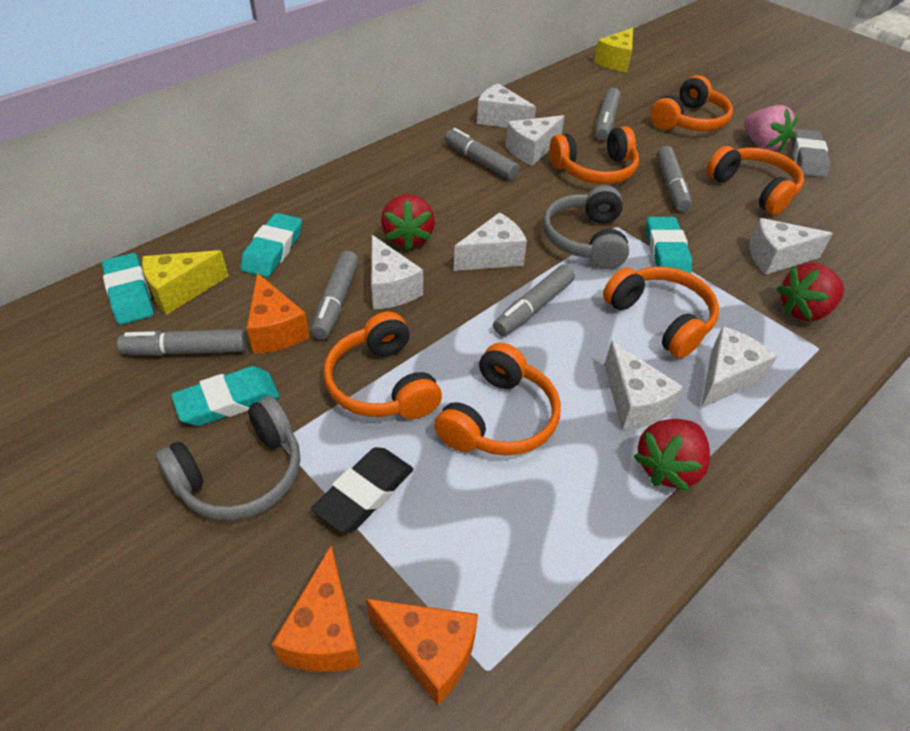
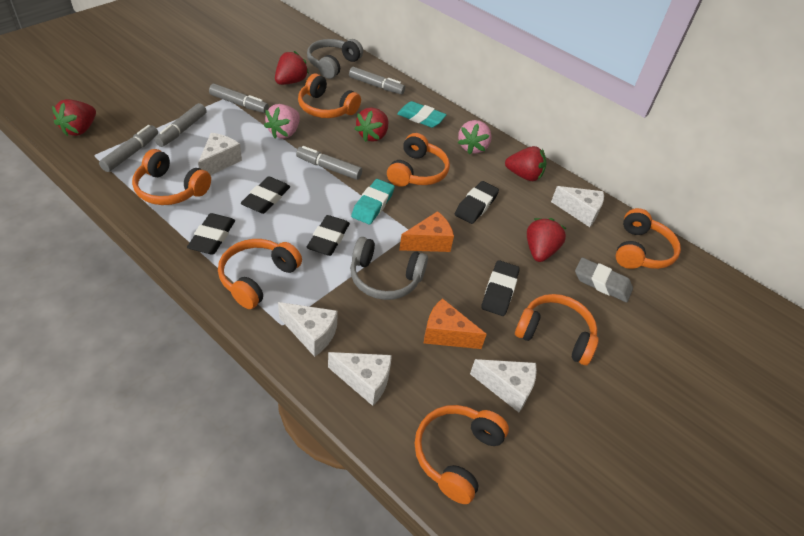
black eraser: [311,447,413,533] = 1 -> [187,213,235,255] [241,177,290,214] [307,215,350,256] [455,181,499,224] [481,260,520,316] = 5
grey marker: [117,329,247,356] [311,251,359,339] [445,128,519,180] [493,265,575,336] [595,88,621,140] [657,146,692,212] = 6 -> [99,125,158,172] [155,103,207,147] [209,84,269,113] [296,146,362,180] [349,67,405,94] = 5
orange cheese: [246,273,310,354] [272,545,360,672] [366,599,478,706] = 3 -> [399,211,454,252] [424,298,487,349] = 2
orange headphones: [323,312,442,419] [434,343,561,455] [549,126,639,184] [603,266,719,358] [651,75,733,131] [706,146,804,215] = 6 -> [132,149,211,205] [218,239,302,309] [298,74,361,118] [387,133,450,187] [415,405,509,504] [515,294,599,365] [616,208,681,269] = 7
pink strawberry: [744,105,798,153] = 1 -> [264,104,300,139] [458,120,492,154] = 2
red strawberry: [381,194,435,250] [633,419,710,491] [777,263,844,321] = 3 -> [52,99,96,136] [275,51,309,85] [355,107,388,142] [505,146,546,181] [527,218,567,262] = 5
turquoise eraser: [102,253,154,325] [171,366,279,426] [240,213,302,277] [646,217,692,273] = 4 -> [351,179,395,224] [397,101,447,128] = 2
white cheese: [371,235,423,309] [454,212,527,271] [477,83,536,128] [506,115,564,166] [604,341,683,431] [701,326,777,408] [749,218,833,275] = 7 -> [198,133,242,175] [278,302,338,357] [328,352,392,406] [470,359,537,412] [551,186,604,227] = 5
yellow cheese: [142,250,229,315] [594,28,633,72] = 2 -> none = 0

